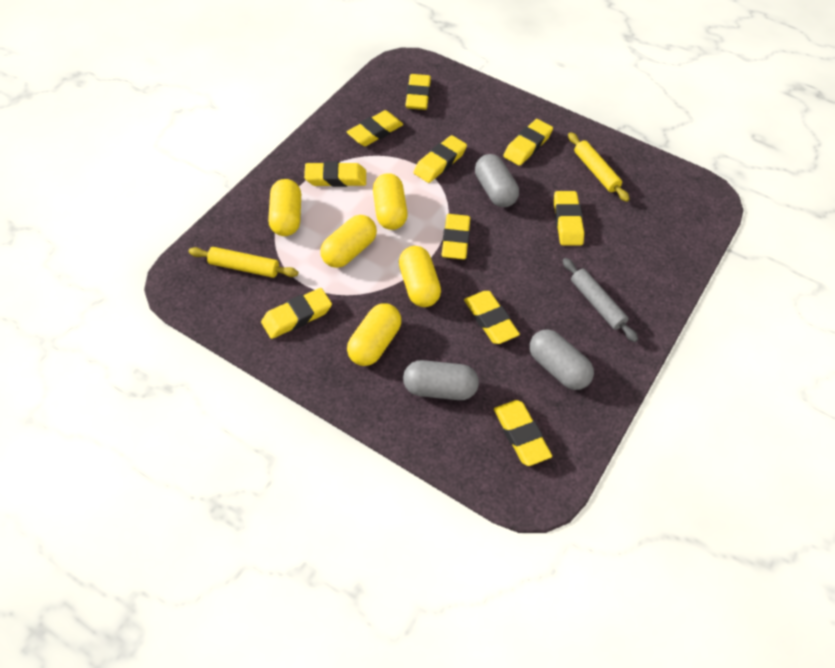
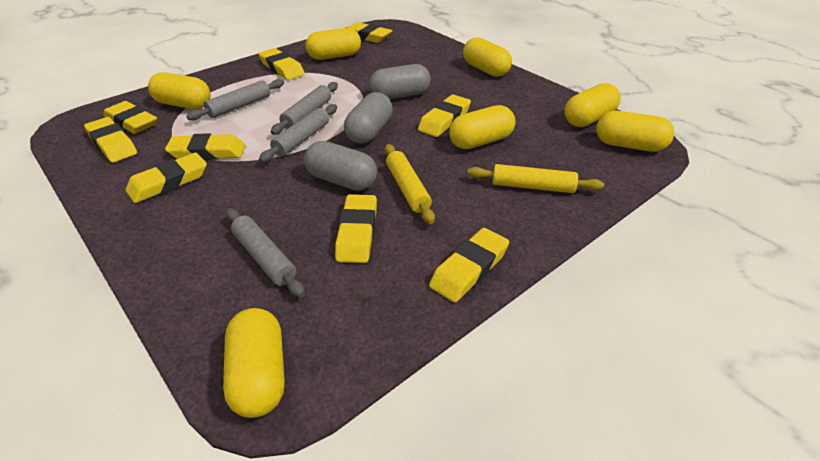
grey rolling pin: [562,258,638,342] = 1 -> [186,79,284,120] [226,208,305,298] [259,104,337,162] [271,82,338,135] = 4
yellow capsule: [268,179,301,236] [320,215,377,268] [347,303,401,366] [373,173,408,230] [399,246,441,307] = 5 -> [148,72,211,109] [223,308,285,418] [306,28,361,60] [449,105,515,149] [463,37,512,77] [564,83,621,127] [596,111,674,152] = 7
yellow eraser: [261,288,332,339] [304,162,366,187] [347,110,403,146] [406,74,431,110] [413,135,467,183] [442,214,470,259] [464,291,520,344] [494,400,552,466] [503,119,553,166] [554,191,584,245] = 10 -> [84,117,137,163] [104,101,157,134] [125,153,207,203] [165,133,245,160] [259,48,305,80] [335,194,377,263] [347,22,393,43] [418,95,471,137] [429,228,509,302] = 9

